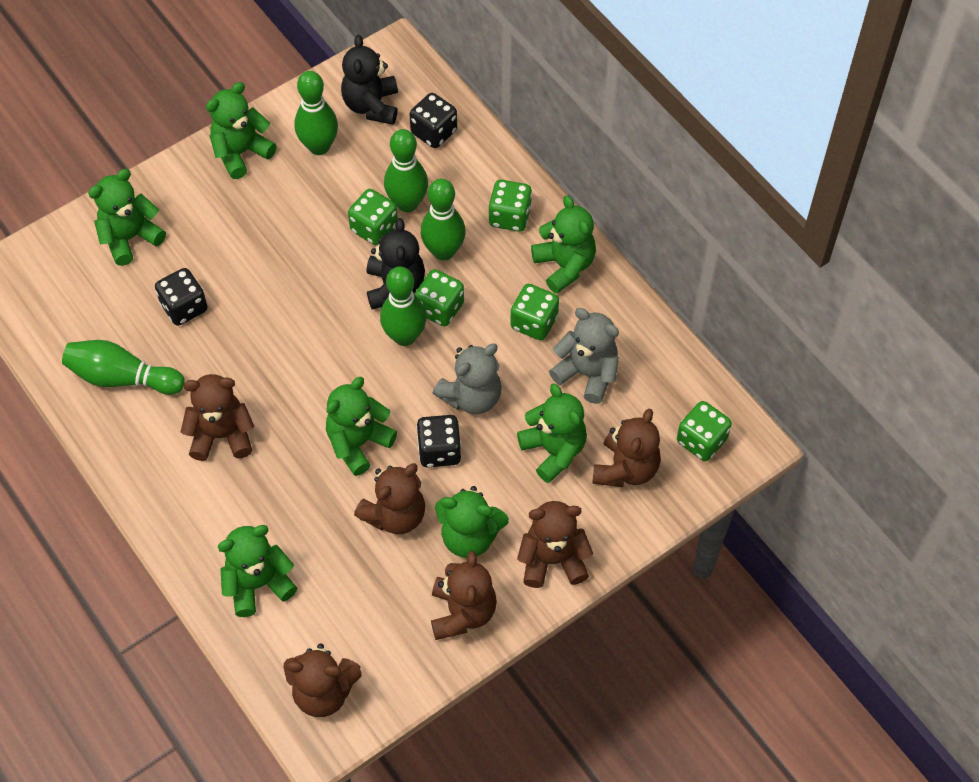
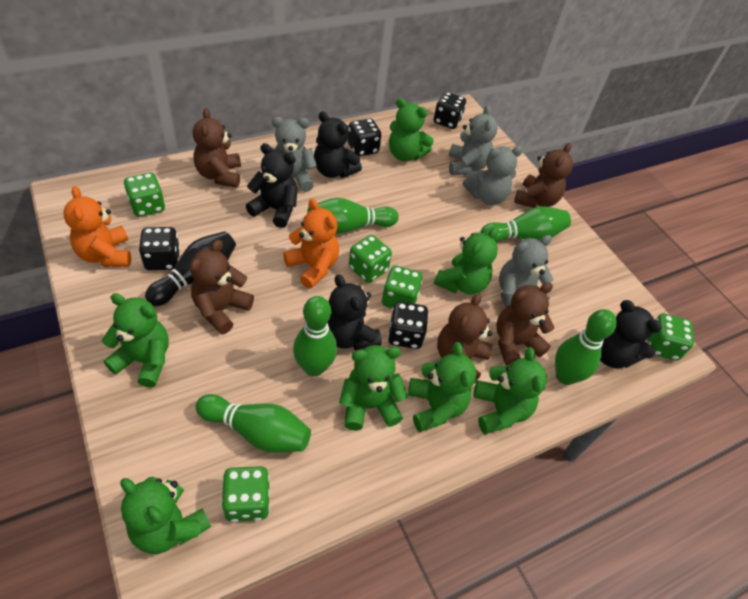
black bowling pin: none = 0 -> [145,231,236,306] = 1
black dice: [155,268,208,326] [409,93,457,148] [416,415,461,468] = 3 -> [139,227,180,270] [348,118,381,156] [388,302,429,349] [434,92,466,129] = 4
black teddy bear: [341,35,398,125] [367,218,425,310] = 2 -> [246,143,298,228] [314,111,362,178] [327,274,382,351] [600,300,662,368] = 4
brown teddy bear: [181,374,254,461] [284,643,362,717] [354,463,425,534] [431,551,497,640] [517,501,593,588] [592,408,661,487] = 6 -> [190,240,254,335] [193,108,241,188] [437,293,492,382] [496,283,554,365] [514,143,573,208] = 5
grey teddy bear: [433,344,502,414] [549,308,619,404] = 2 -> [271,117,317,192] [449,105,498,175] [463,146,523,205] [499,235,554,308] = 4
orange teddy bear: none = 0 -> [63,186,131,267] [283,199,339,289] = 2

